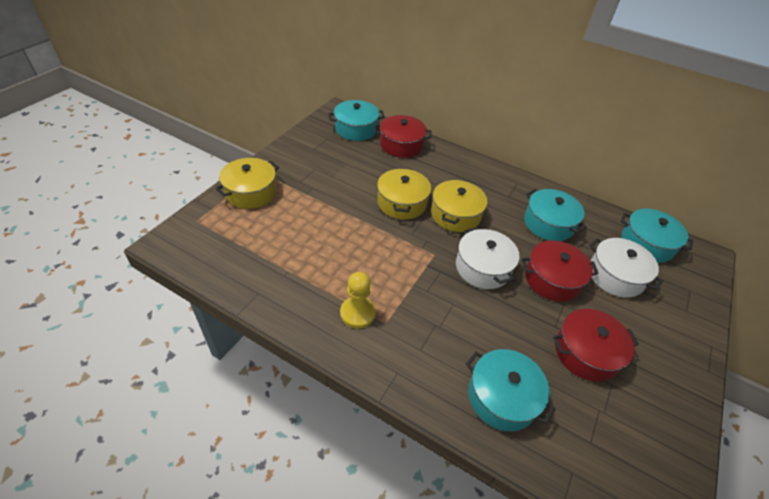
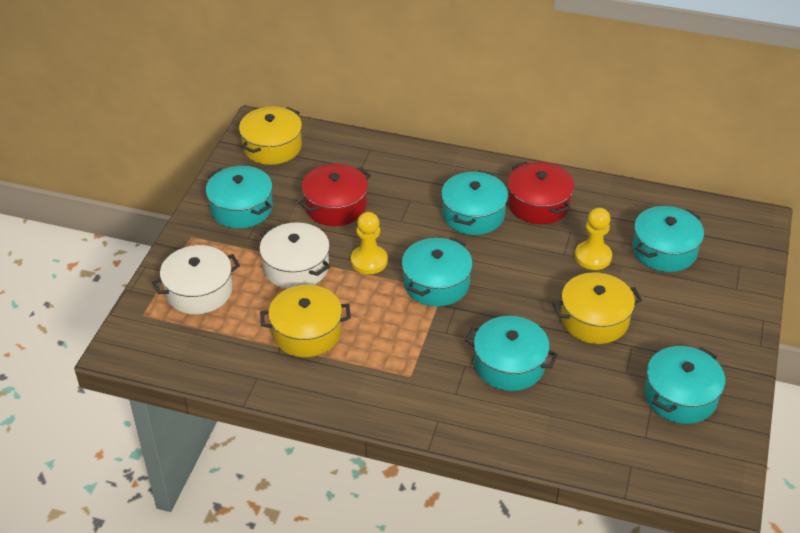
red pot: [374,115,432,158] [522,241,599,302] [553,309,639,382] = 3 -> [298,164,371,226] [508,161,574,224] = 2
turquoise pot: [328,100,385,141] [466,349,556,431] [524,189,586,241] [621,208,693,263] = 4 -> [206,166,273,229] [402,237,473,306] [441,170,508,235] [465,316,558,391] [633,206,704,272] [644,346,725,424] = 6
yellow pawn: [340,272,376,328] = 1 -> [351,212,388,274] [575,208,612,270] = 2

